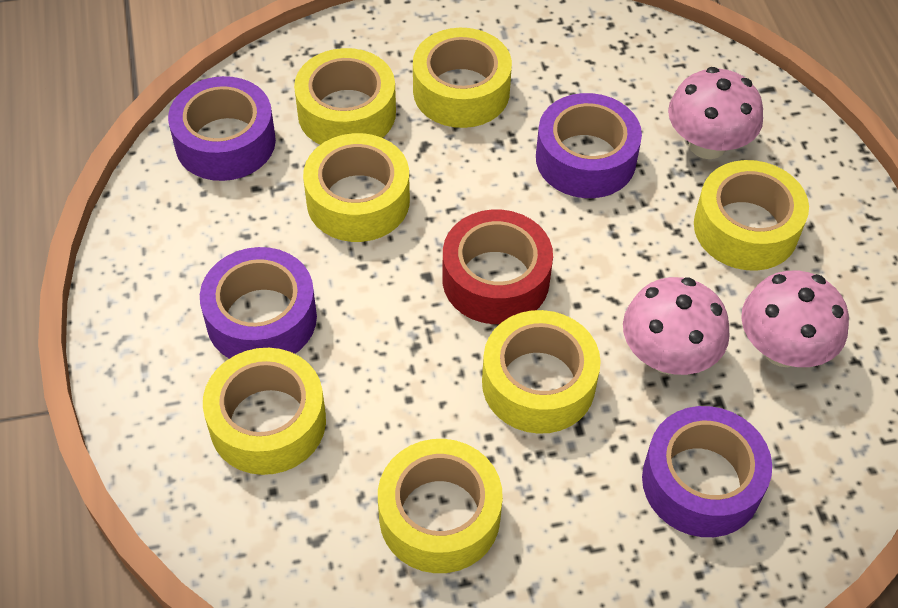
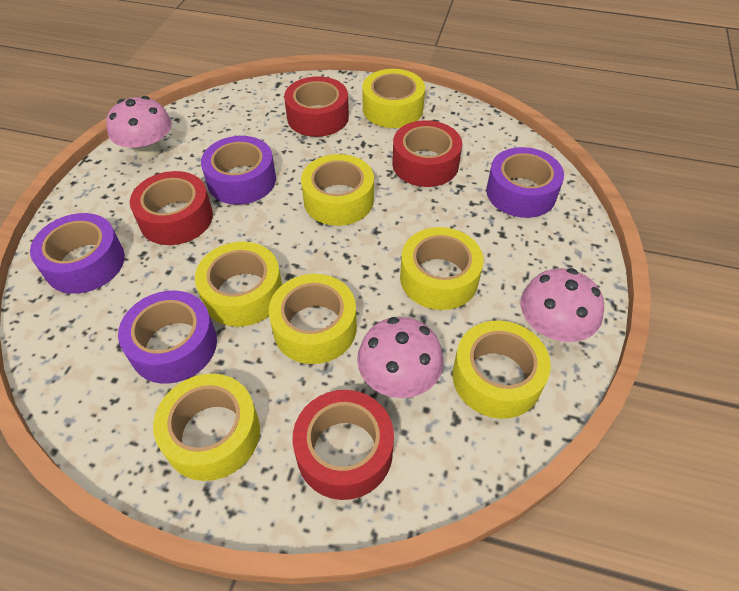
red tape: [442,210,553,324] = 1 -> [130,171,213,245] [284,76,349,137] [293,390,394,500] [392,120,462,187] = 4

